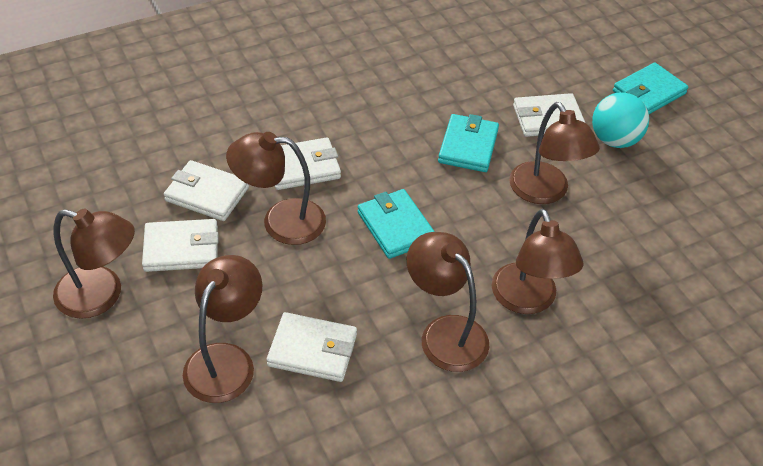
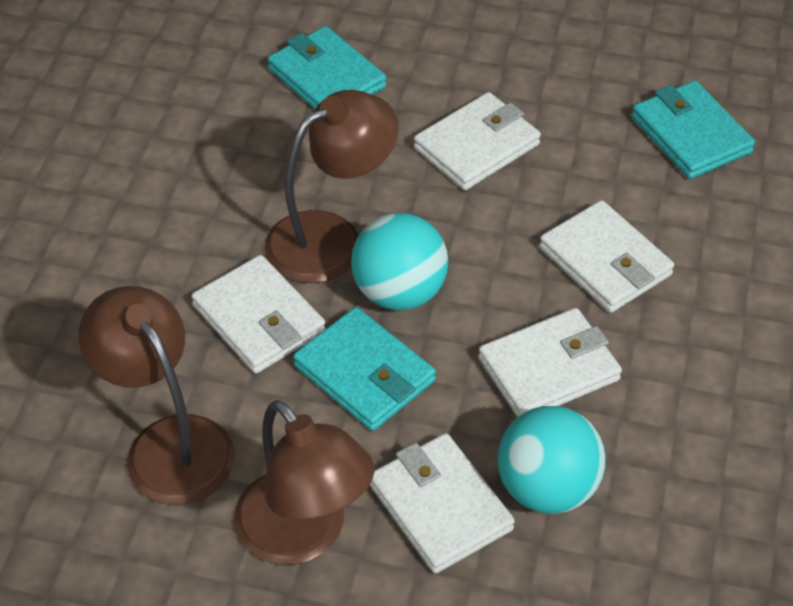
brown lamp: [53,209,135,319] [183,255,263,403] [226,132,326,245] [407,232,489,372] [492,209,583,314] [509,102,600,204] = 6 -> [78,286,235,505] [234,400,375,565] [264,90,399,283] = 3
turquoise ball: [592,92,649,148] = 1 -> [351,213,448,310] [498,406,606,514] = 2

